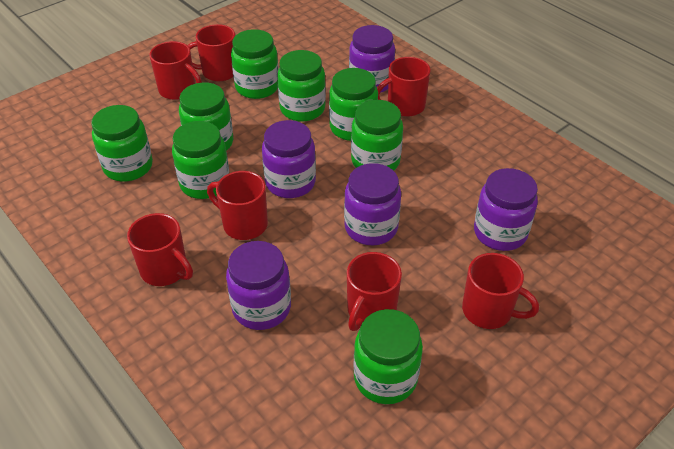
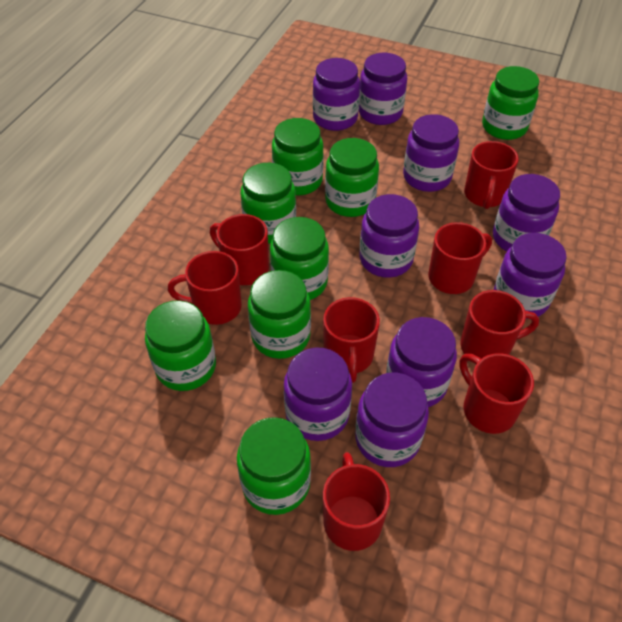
purple jar: [226,241,291,330] [262,120,316,198] [344,163,401,245] [349,25,395,93] [474,168,538,251] = 5 -> [284,347,352,441] [313,58,360,131] [355,373,429,467] [359,53,407,125] [359,194,419,278] [386,317,457,407] [403,114,459,192] [493,174,560,251] [494,233,567,319] = 9
red mug: [127,213,193,286] [149,41,202,100] [187,24,235,81] [207,171,268,240] [347,252,402,331] [377,57,431,117] [462,253,539,329] = 7 -> [168,251,242,325] [210,214,269,285] [323,297,380,383] [323,452,390,551] [428,222,492,294] [459,353,534,434] [460,290,539,359] [464,141,519,209] = 8

